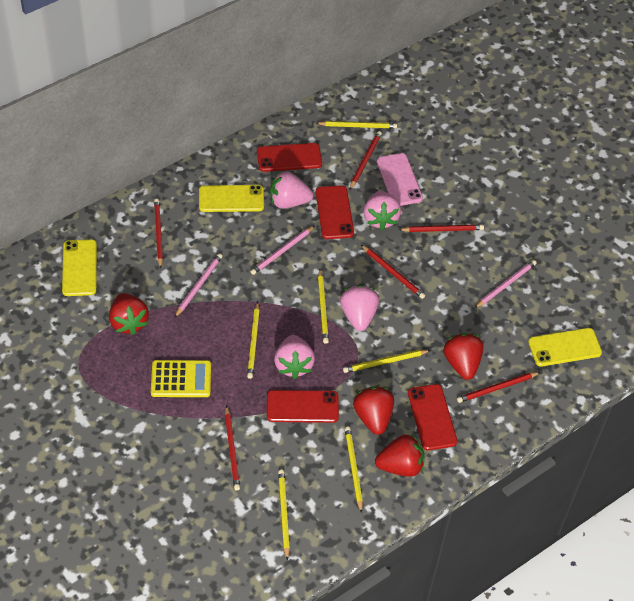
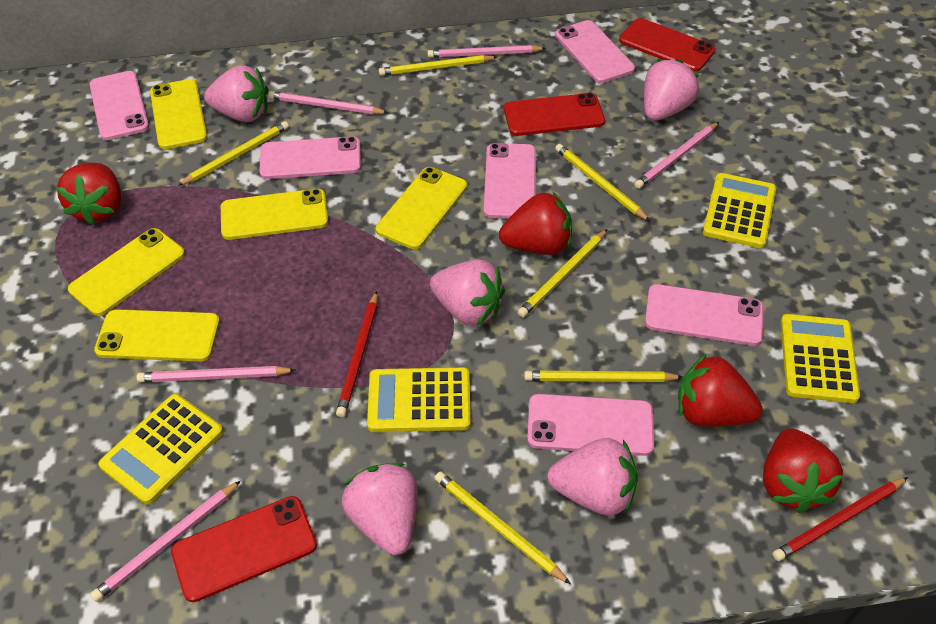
pink pencil: [174,253,223,318] [250,226,314,275] [475,260,537,308] = 3 -> [90,481,241,602] [136,366,296,382] [268,91,389,114] [427,45,546,58] [634,122,719,189] = 5
pink phone: [377,153,423,206] = 1 -> [90,71,149,140] [259,136,361,179] [483,143,536,219] [527,394,654,456] [555,20,635,83] [645,284,763,346] = 6
pink strawberry: [270,171,313,208] [274,335,315,379] [340,285,379,331] [363,191,401,230] = 4 -> [204,65,268,122] [342,463,418,555] [430,260,505,326] [547,438,638,515] [644,59,699,121] = 5
red pencil: [154,199,163,268] [225,405,240,490] [350,131,382,190] [361,245,425,299] [398,225,484,232] [457,372,540,403] = 6 -> [336,291,378,417] [772,477,908,561] = 2
red phone: [257,143,322,172] [267,390,339,423] [316,185,354,239] [408,384,457,450] = 4 -> [171,496,317,602] [504,93,605,136] [619,18,716,72] = 3
yellow calculator: [151,360,211,397] = 1 -> [98,394,223,504] [367,367,471,432] [703,173,776,248] [781,314,860,403] = 4
yellow phone: [62,239,97,296] [199,185,264,212] [528,328,602,366] = 3 -> [68,228,185,316] [94,309,220,362] [150,79,207,149] [221,189,328,240] [376,167,467,249] = 5

